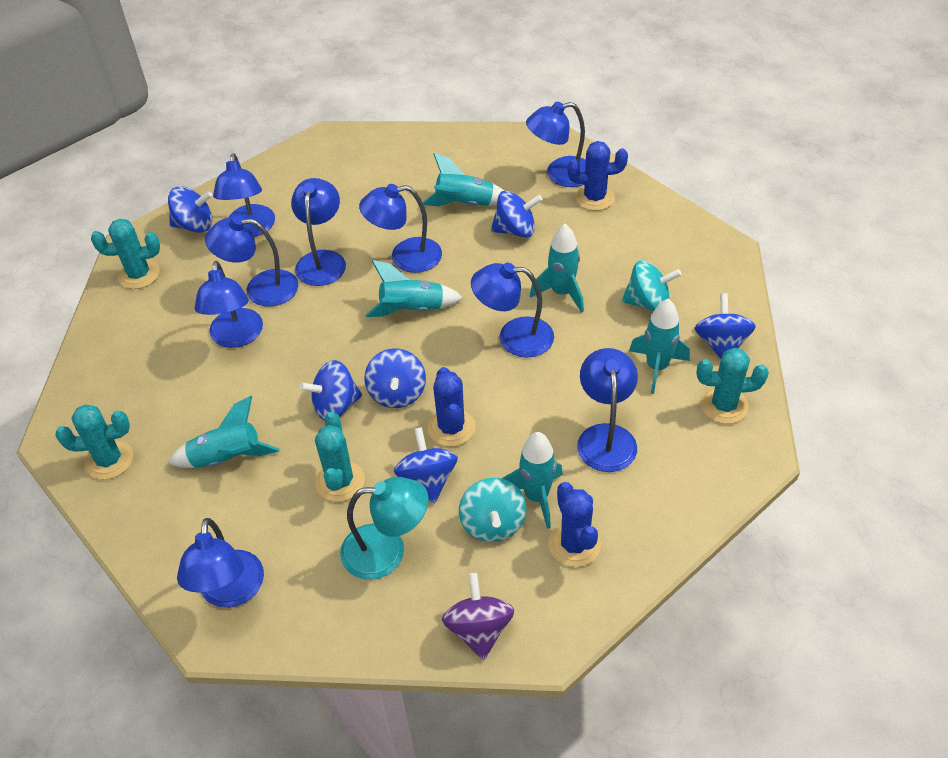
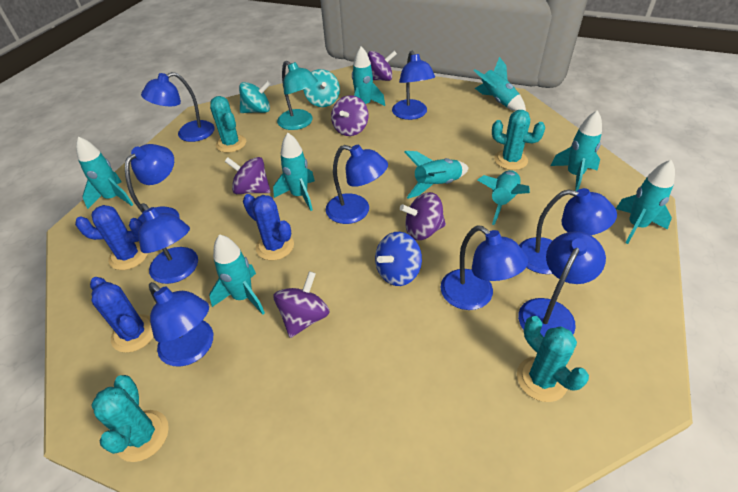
blue spinning top: [168,186,212,233] [299,360,362,421] [365,348,426,408] [394,427,458,504] [491,191,542,238] [694,293,756,359] = 6 -> [375,232,422,286] = 1
purple spinning top: [442,573,514,660] = 1 -> [225,157,271,194] [274,271,330,338] [331,95,369,136] [368,51,397,81] [400,192,446,240] = 5
turquoise rocket: [168,396,279,468] [366,260,463,317] [423,153,504,206] [502,432,563,529] [530,224,584,313] [629,299,690,394] = 6 -> [76,136,133,209] [209,234,265,315] [273,133,315,211] [352,46,385,106] [404,151,469,199] [473,57,526,111] [478,170,530,225] [551,110,602,191] [616,160,675,244] = 9

